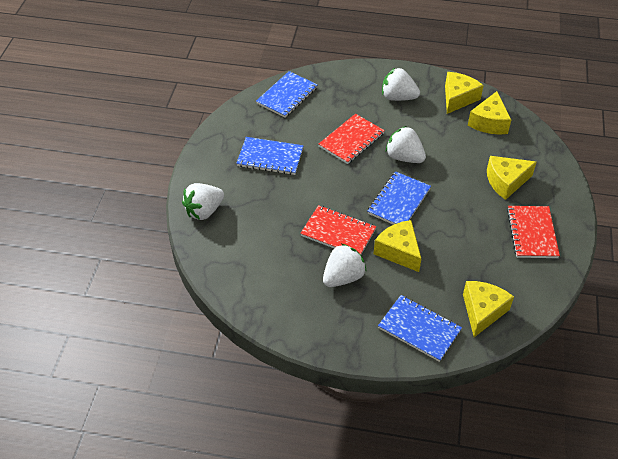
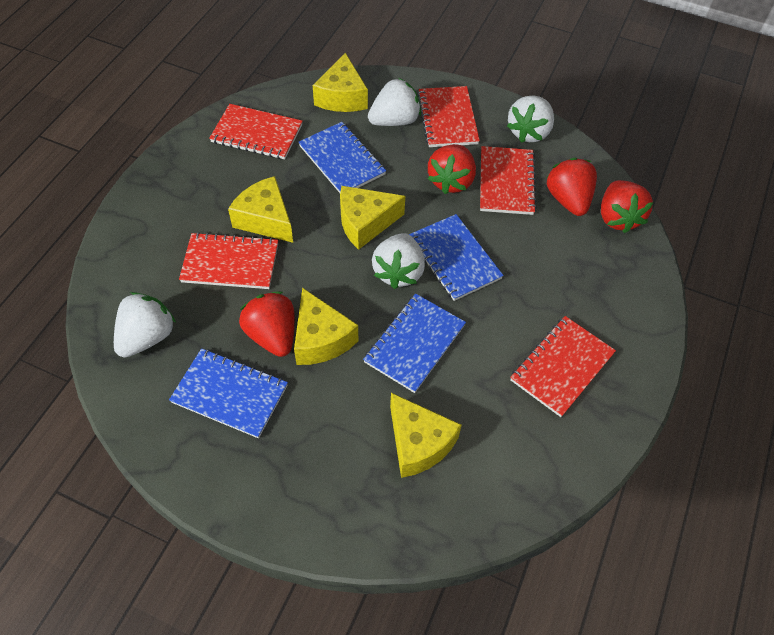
red notebook: [300,205,376,255] [319,114,385,164] [507,206,560,258] = 3 -> [179,232,278,289] [209,104,303,160] [417,86,480,147] [480,146,537,215] [510,316,616,417] = 5
red strawberry: none = 0 -> [239,291,295,357] [428,144,476,194] [547,157,597,216] [601,180,653,233] = 4

